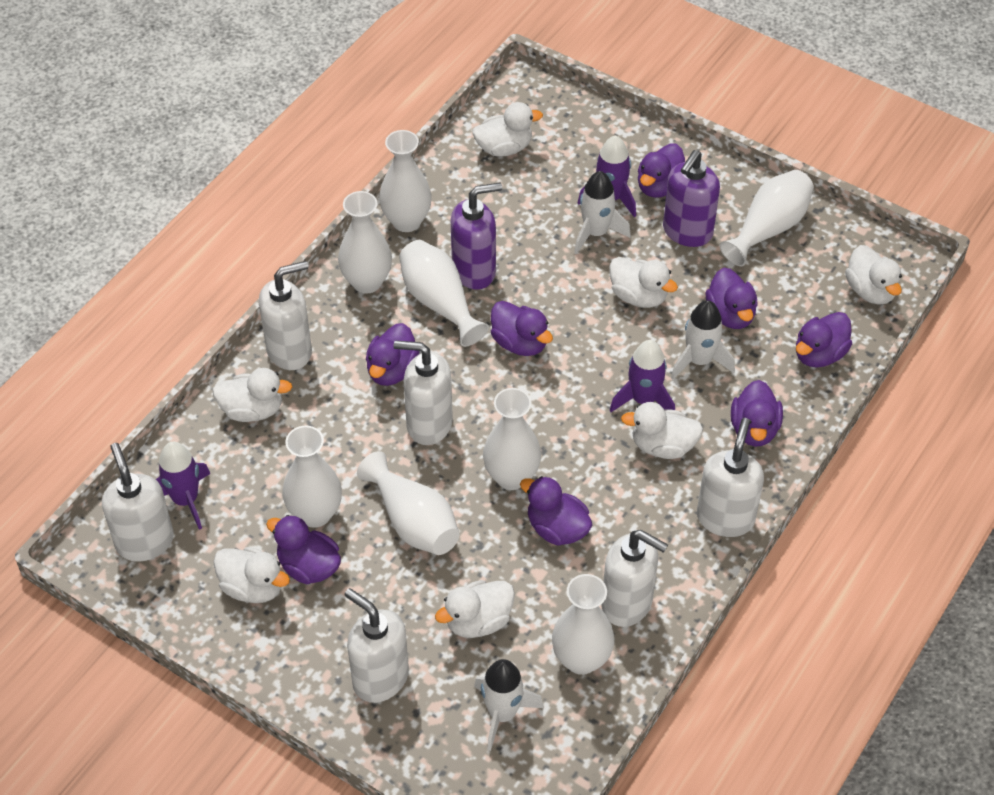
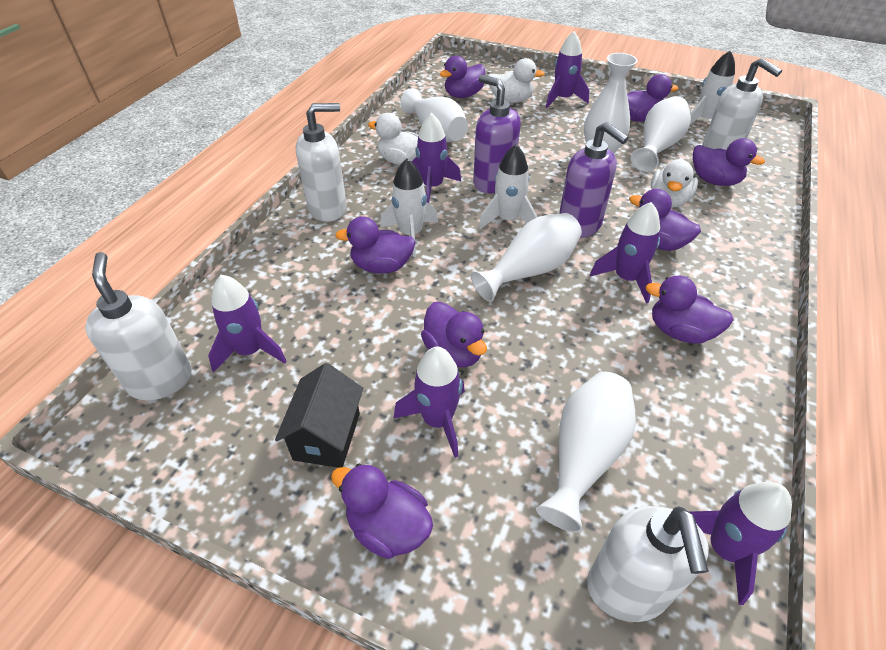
black house: none = 0 -> [275,363,363,468] = 1
purple rocket: [156,442,211,530] [578,135,636,217] [610,340,675,412] = 3 -> [208,275,287,373] [394,347,465,458] [412,113,461,203] [546,31,589,108] [590,202,660,303] [690,482,792,605] = 6
white duck: [212,368,292,422] [213,547,290,603] [435,580,515,638] [472,102,543,157] [609,257,678,308] [621,402,703,459] [845,245,902,305] = 7 -> [368,113,418,165] [489,58,545,103] [651,159,698,208] = 3
white soap dispenser: [102,443,174,562] [259,261,312,370] [345,588,409,703] [394,340,453,445] [602,530,668,627] [697,418,764,537] = 6 -> [85,252,192,400] [296,103,347,222] [587,506,709,622] [702,58,782,150] = 4
white vase: [282,426,342,528] [338,191,392,294] [357,451,460,555] [379,130,432,232] [399,240,489,347] [483,388,541,490] [552,574,615,675] [720,170,814,266] = 8 -> [400,88,468,142] [471,213,582,302] [536,372,636,533] [584,53,638,153] [631,96,691,172] = 5

